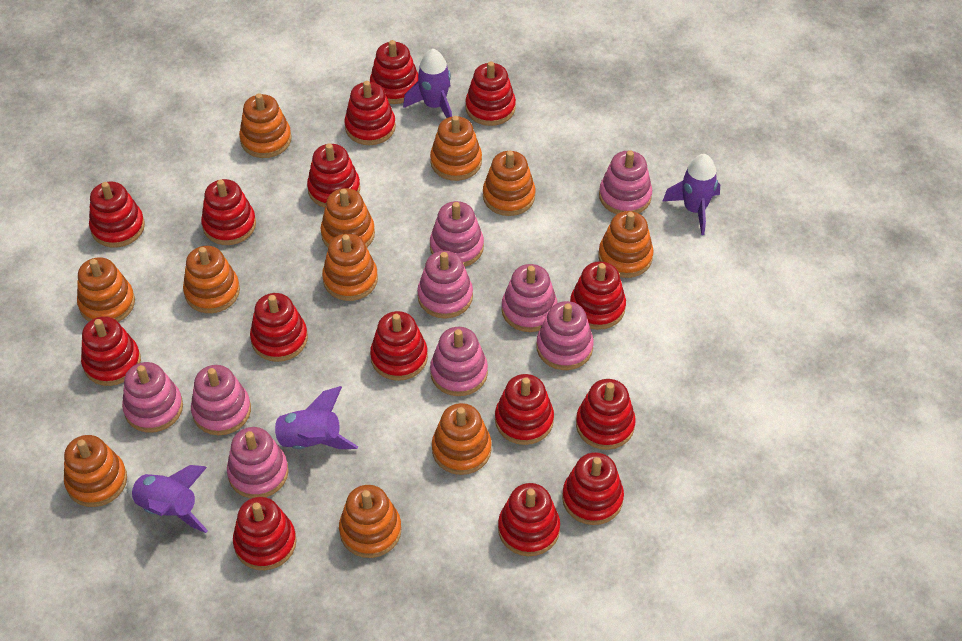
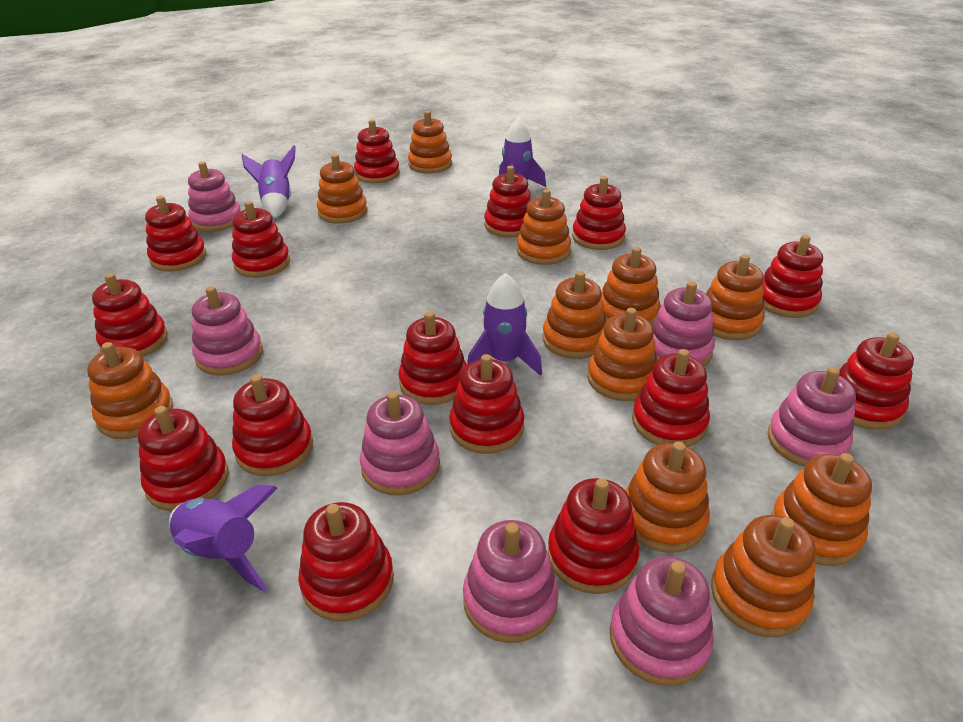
pink stacking toy: [122,362,183,433] [191,365,251,435] [227,427,289,499] [417,251,473,318] [430,201,484,267] [430,327,488,396] [502,264,558,332] [536,301,594,370] [599,150,652,214] = 9 -> [188,161,240,232] [192,286,263,376] [360,391,440,495] [463,520,559,643] [610,556,714,686] [652,281,715,367] [768,367,856,467] = 7

